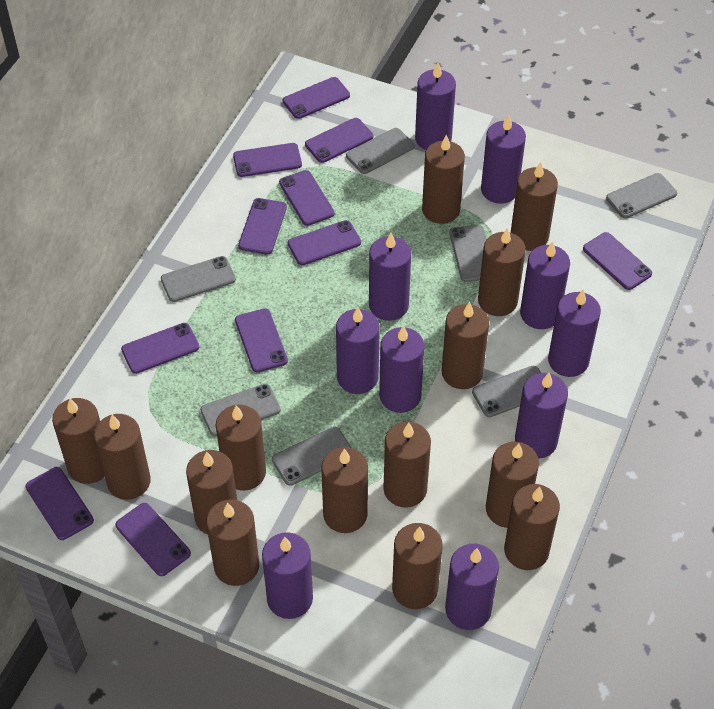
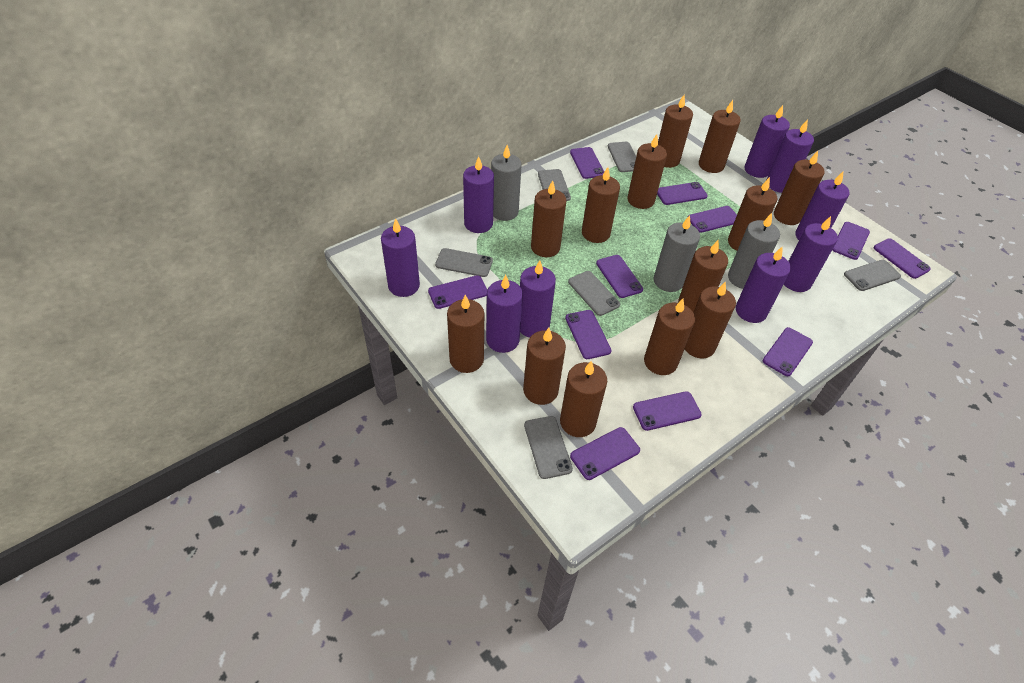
brown candle: [52,398,105,484] [94,414,151,500] [186,450,237,534] [206,499,259,586] [216,405,266,491] [321,447,368,533] [383,421,431,508] [392,523,443,609] [422,134,465,224] [442,302,489,389] [478,228,526,316] [486,442,539,528] [504,484,560,570] [511,162,558,251] = 14 -> [447,295,484,373] [523,328,566,405] [531,180,566,257] [560,361,607,437] [582,167,620,243] [628,134,667,209] [644,299,695,375] [658,95,693,168] [678,240,728,312] [685,281,736,358] [699,100,741,173] [728,177,777,251] [774,151,825,225] = 13
grey candle: none = 0 -> [491,145,522,221] [654,215,700,292] [728,213,780,289] = 3
grey phone: [161,256,236,302] [200,384,281,436] [272,427,352,486] [346,128,414,174] [449,225,487,282] [472,366,541,417] [606,173,677,218] = 7 -> [435,248,493,277] [524,416,573,479] [538,169,571,201] [568,271,620,316] [608,142,636,172] [844,260,901,291] = 6
purple candle: [262,532,313,619] [336,307,380,394] [369,233,411,321] [379,326,425,413] [415,63,456,150] [445,544,499,630] [481,114,526,204] [515,373,568,459] [520,241,570,329] [548,290,601,377] = 10 -> [381,218,420,297] [463,156,494,233] [486,275,523,353] [520,260,556,337] [736,246,791,323] [745,105,790,178] [767,119,814,193] [784,216,838,292] [795,172,849,240] = 9

